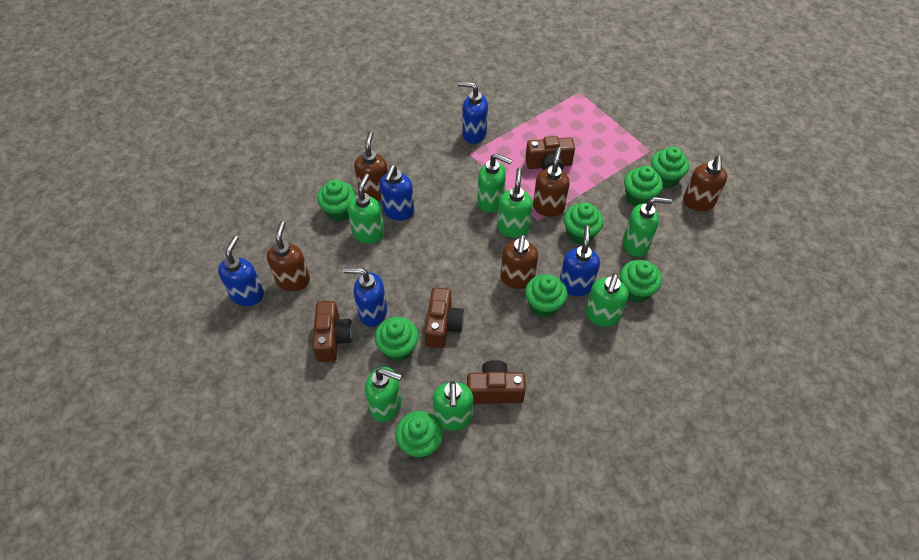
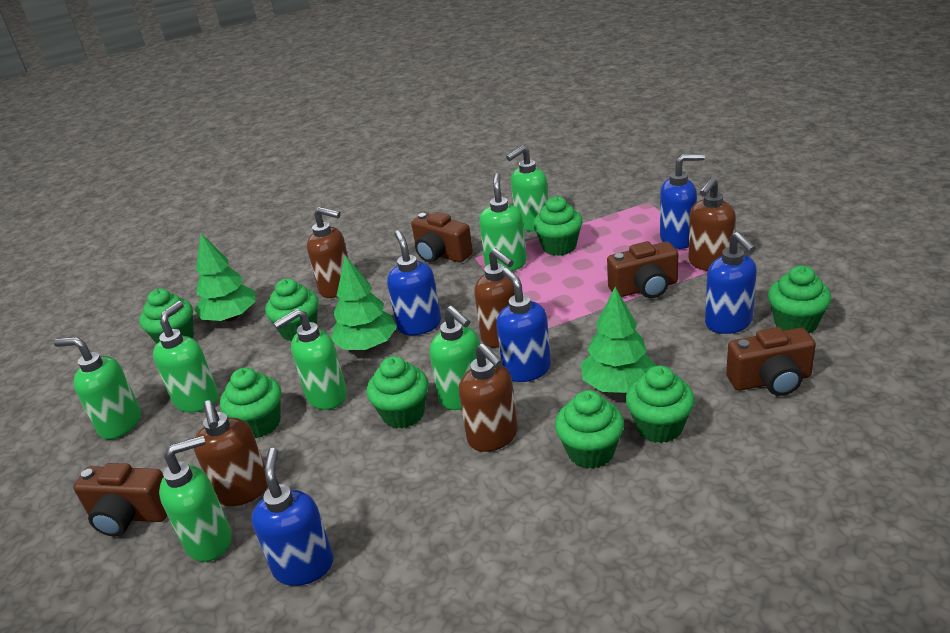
green tree: none = 0 -> [195,233,255,322] [331,255,397,350] [581,287,656,393] = 3

